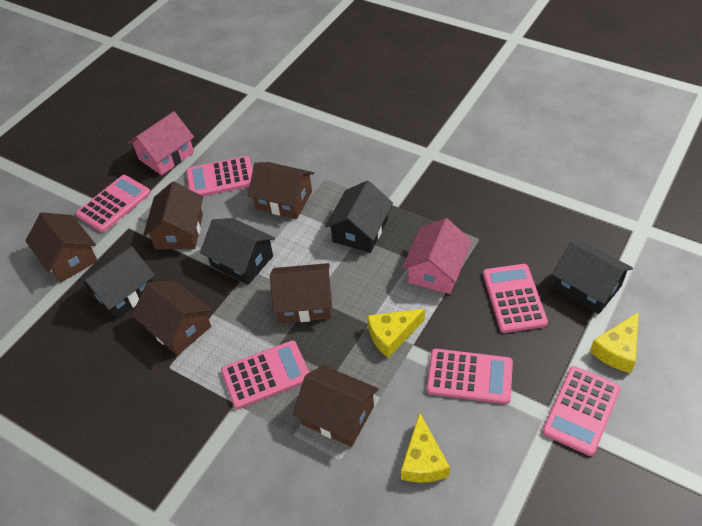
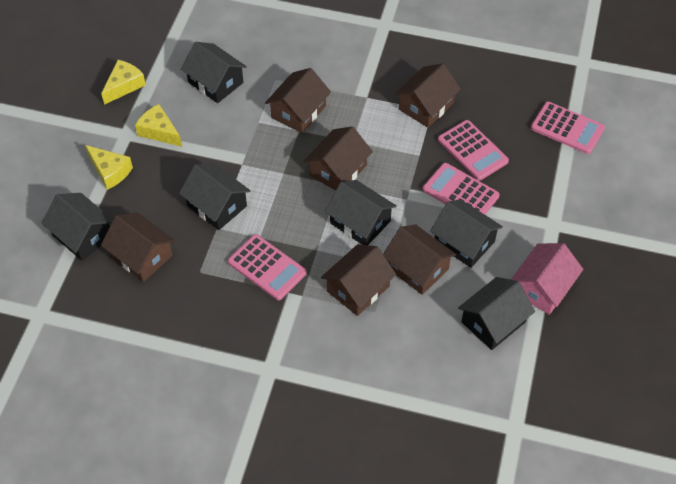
black house: [78,246,155,320] [200,218,275,285] [325,180,393,253] [552,240,633,314] = 4 -> [41,193,113,261] [179,164,251,230] [181,42,247,103] [325,180,397,245] [430,199,503,268] [458,277,535,350] = 6
pink calculator: [76,175,151,233] [186,156,253,196] [221,340,309,409] [426,349,513,404] [483,264,548,333] [542,366,621,456] = 6 -> [228,234,307,300] [423,163,500,215] [438,120,509,181] [531,102,605,154] = 4
pink house: [128,111,194,175] [402,218,472,294] = 2 -> [511,243,583,315] = 1

